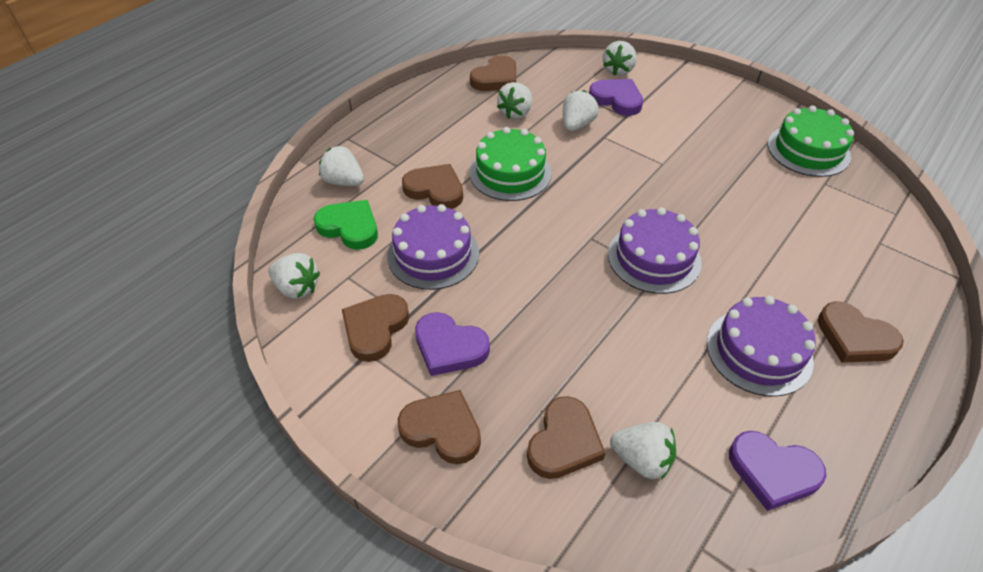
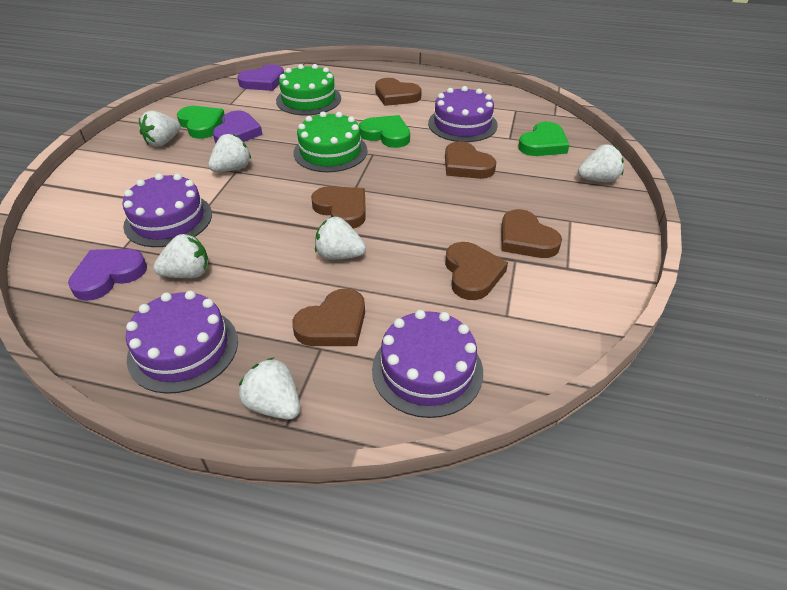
green heart: [314,200,378,250] = 1 -> [177,106,225,139] [359,115,410,148] [518,122,569,156] = 3
purple cake: [387,204,479,290] [608,207,701,294] [707,296,816,397] = 3 -> [122,173,212,247] [126,291,238,394] [372,310,483,418] [428,86,498,142] = 4

